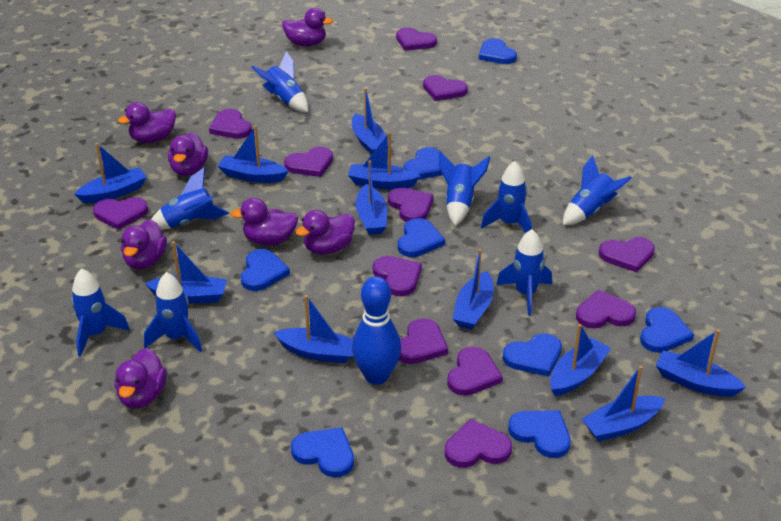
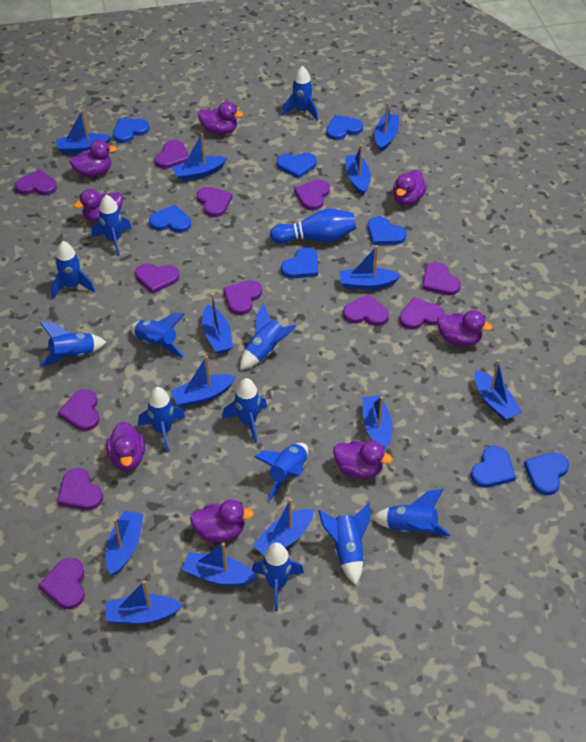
blue boat: [74,143,147,203] [145,241,227,304] [218,125,288,183] [273,295,353,363] [348,132,420,189] [352,88,388,155] [356,160,387,235] [453,249,494,330] [550,324,611,396] [582,366,665,441] [655,330,746,397] = 11 -> [56,109,111,154] [105,510,144,576] [105,580,183,624] [171,356,236,407] [172,133,227,181] [182,543,257,586] [202,293,233,354] [253,499,314,556] [339,246,401,290] [346,145,371,196] [363,395,393,450] [375,102,399,152] [474,360,522,421] = 13
blue rocket: [71,269,130,357] [144,272,202,352] [151,168,229,230] [251,51,308,112] [439,151,491,226] [481,161,532,233] [496,229,552,316] [563,155,632,225] = 8 -> [39,322,106,367] [51,241,95,298] [91,195,132,256] [130,313,185,358] [138,387,185,452] [222,378,267,443] [240,303,296,370] [252,543,304,611] [254,443,308,500] [282,66,318,121] [318,503,371,585] [372,489,451,536] = 12
purple duck: [115,348,167,408] [118,102,176,143] [121,219,167,269] [168,132,208,176] [231,198,298,245] [282,8,333,46] [296,210,355,255] = 7 -> [69,140,117,177] [74,189,123,223] [106,421,145,471] [190,499,254,543] [198,101,244,135] [333,440,393,479] [393,170,427,206] [437,310,493,346] = 8

